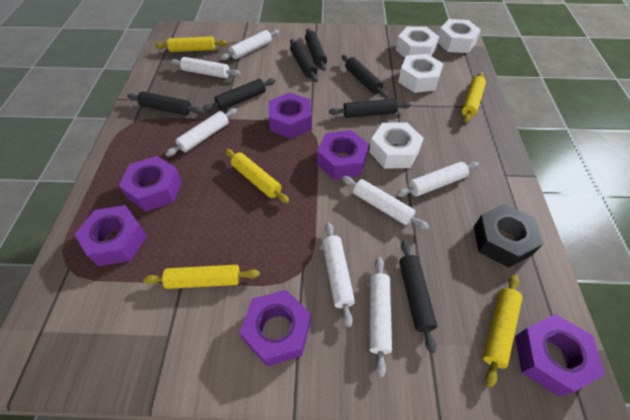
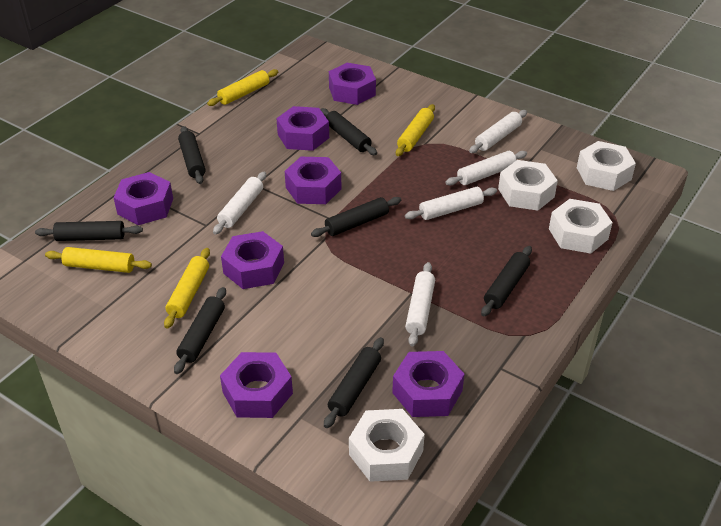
black nut: [474,204,543,268] = 1 -> none = 0
purple nut: [74,205,147,266] [119,156,182,212] [240,290,311,366] [268,92,312,139] [317,130,369,180] [515,314,605,397] = 6 -> [113,172,173,225] [220,352,293,418] [221,231,284,289] [276,106,329,151] [285,157,342,204] [329,63,376,105] [392,351,464,417] = 7
white rolling pin: [165,108,237,157] [170,57,241,78] [221,30,279,60] [322,222,355,327] [342,176,429,230] [369,257,392,378] [397,162,479,197] = 7 -> [213,172,266,235] [405,187,497,220] [405,262,435,347] [445,151,527,186] [469,110,527,153] = 5
yellow rolling pin: [143,265,260,289] [155,36,228,52] [225,149,289,204] [462,72,486,123] [483,275,522,388] = 5 -> [45,247,152,273] [164,248,210,329] [207,69,278,106] [396,104,435,156] = 4

